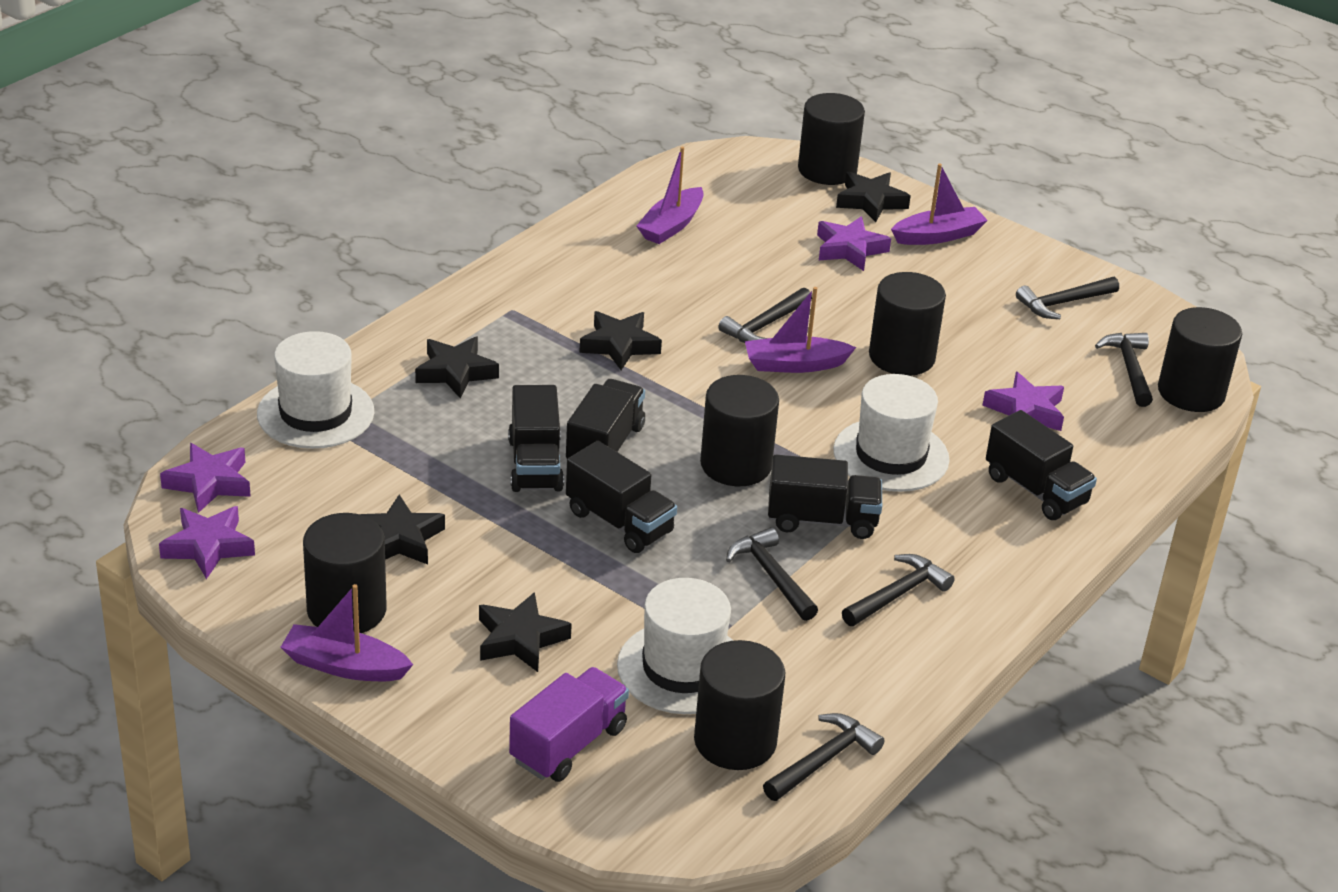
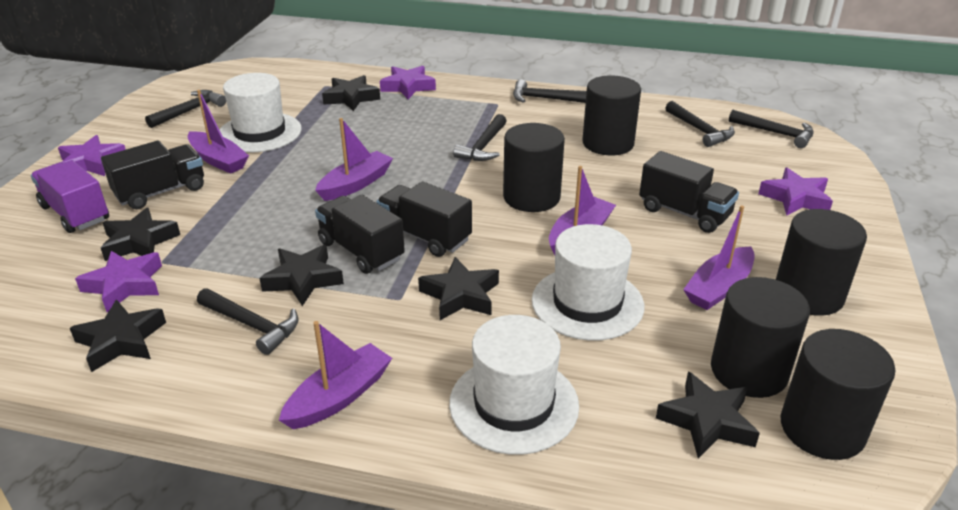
black cylinder: [303,513,387,633] [694,640,785,770] [700,375,779,486] [798,93,865,185] [869,272,946,376] [1158,307,1242,412] = 6 -> [503,123,565,212] [582,76,641,155] [711,277,810,398] [776,209,867,316] [781,329,895,460] = 5
black star: [360,495,445,565] [415,337,499,399] [479,592,572,672] [579,311,662,370] [836,172,911,222] = 5 -> [70,299,166,372] [101,208,180,261] [259,245,344,306] [322,75,380,111] [418,257,499,320] [656,371,760,459] = 6
black truck: [508,385,564,492] [566,379,645,459] [566,441,677,553] [768,455,882,539] [986,410,1097,520] = 5 -> [101,141,204,209] [315,195,405,274] [376,181,472,257] [639,151,739,233] = 4
purple boat: [281,584,413,681] [636,147,704,244] [745,287,856,373] [891,164,988,245] = 4 -> [188,90,249,174] [279,321,392,429] [315,118,393,201] [549,166,616,255] [683,205,755,310] = 5

